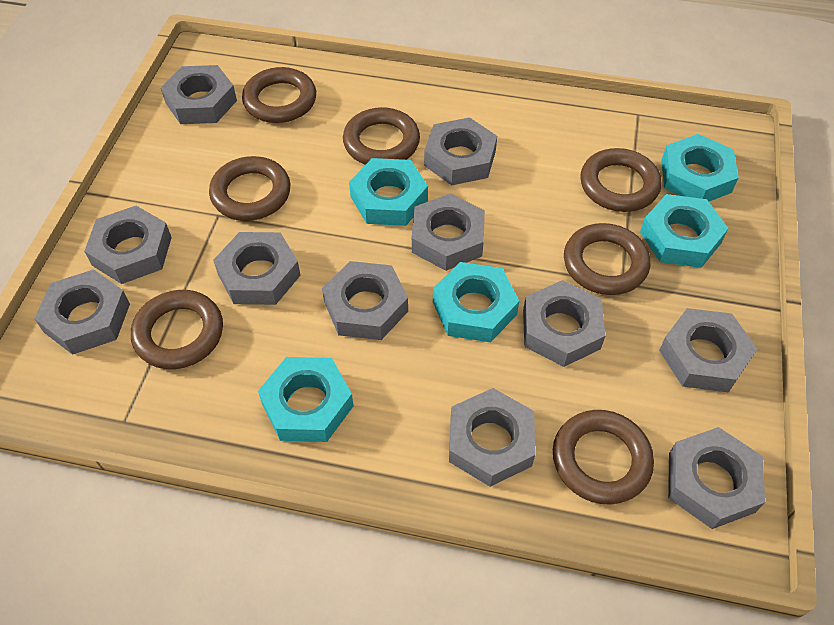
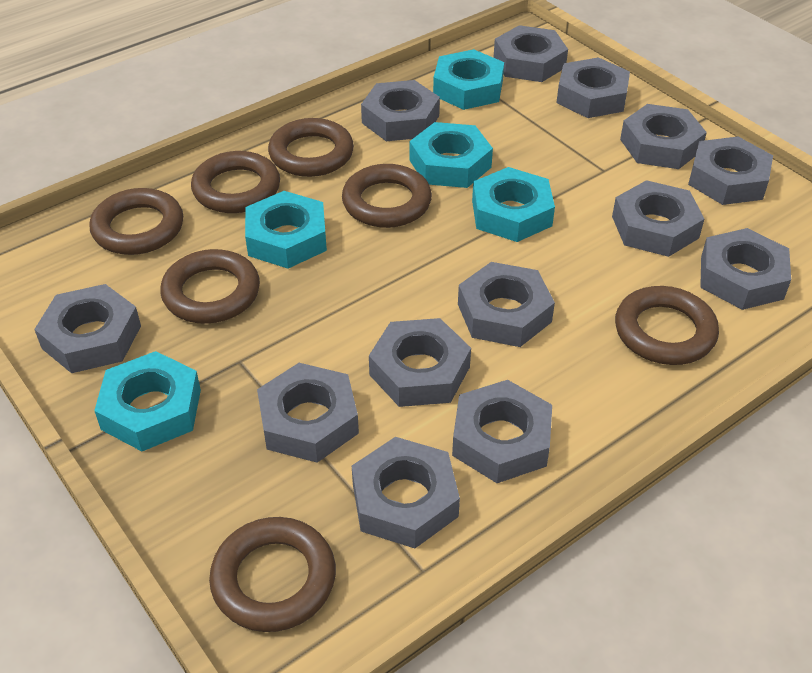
grey nut: [35,269,130,355] [84,206,172,284] [161,65,237,124] [213,232,301,305] [322,261,408,340] [412,193,485,271] [424,117,497,185] [449,388,535,487] [523,280,605,367] [659,308,757,393] [668,427,765,529] = 11 -> [34,284,141,373] [257,363,359,463] [352,437,460,548] [361,80,440,141] [369,318,471,407] [452,380,552,483] [458,262,555,347] [494,25,568,82] [556,57,630,118] [612,180,704,257] [620,104,707,169] [688,137,773,205] [700,228,791,310] = 13

